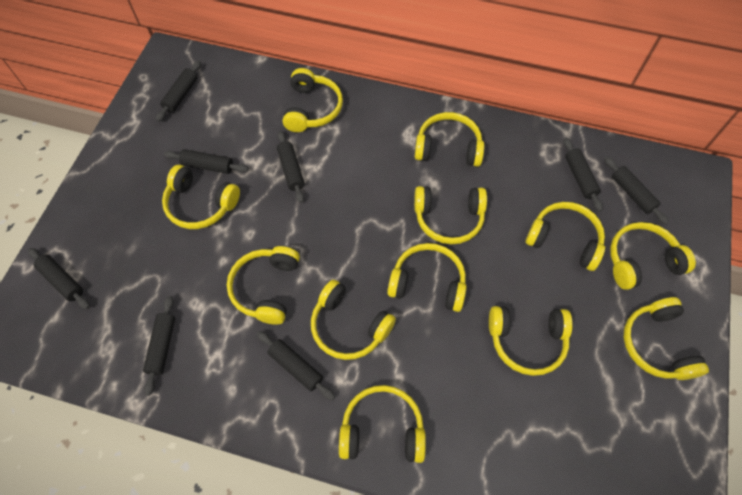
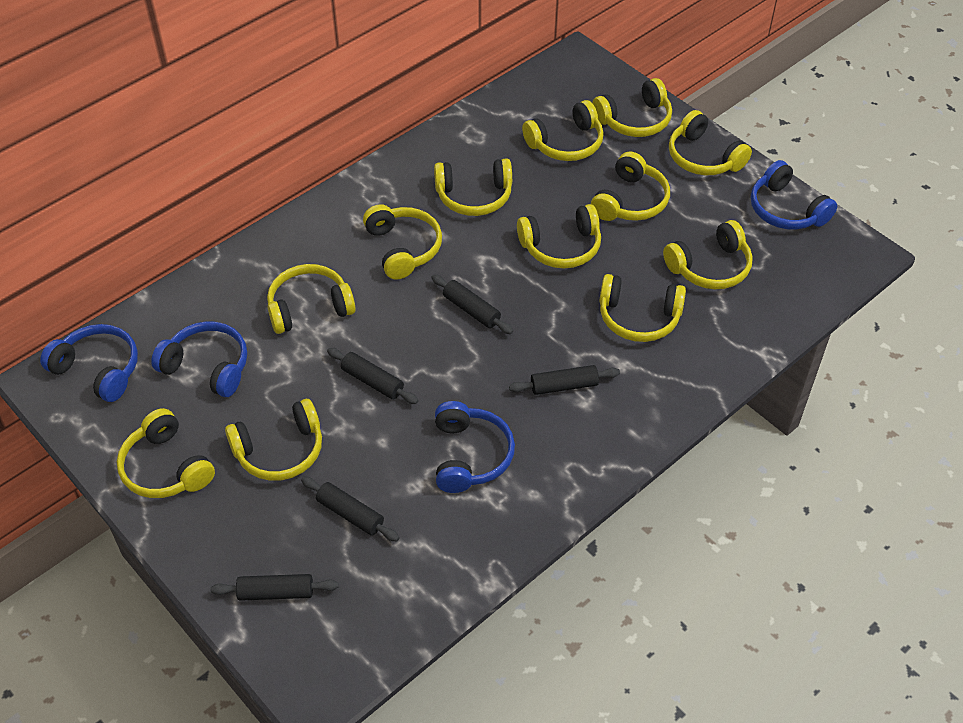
black rolling pin: [28,248,90,309] [143,296,175,396] [156,60,201,122] [164,149,248,174] [257,331,335,400] [277,131,304,203] [563,137,603,212] [604,157,669,225] = 8 -> [210,574,339,601] [301,477,400,541] [327,348,418,404] [431,275,513,334] [509,365,620,395] = 5
blue headphones: none = 0 -> [40,324,138,402] [151,321,247,397] [435,401,515,493] [751,160,837,230] = 4

